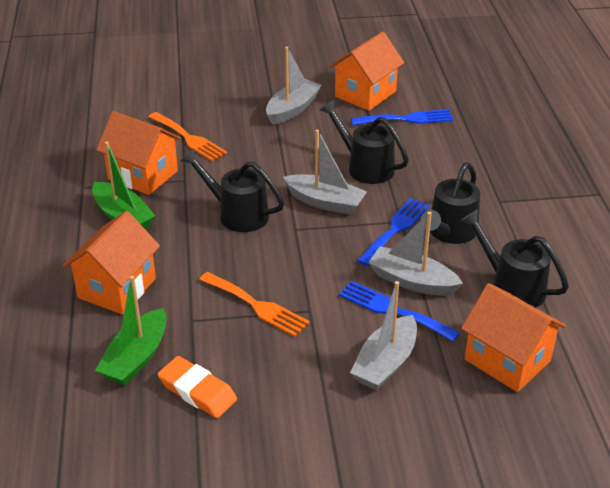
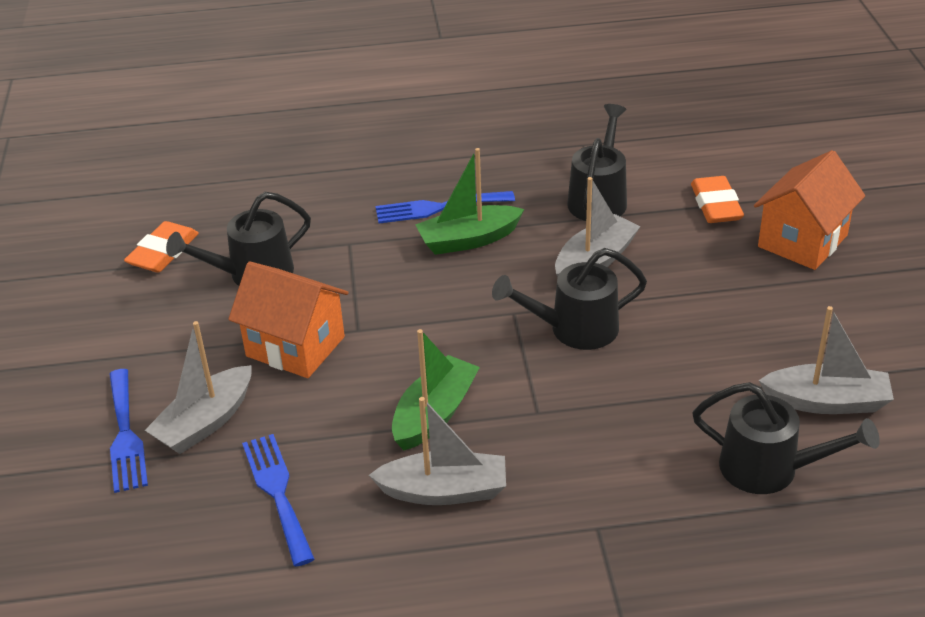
orange eraser: [158,356,237,418] = 1 -> [124,221,199,273] [691,176,744,223] = 2
orange fork: [148,112,227,161] [199,272,310,337] = 2 -> none = 0
orange house: [63,211,160,315] [96,111,181,195] [329,31,404,111] [461,283,566,392] = 4 -> [228,261,348,378] [754,150,865,270] = 2

